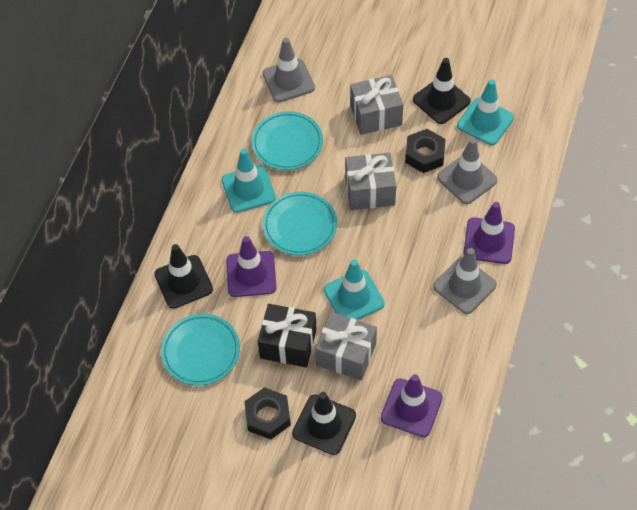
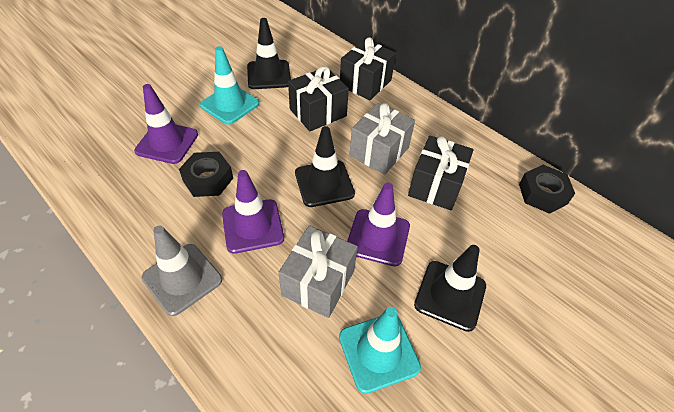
black gift: [258,304,317,368] = 1 -> [288,66,349,132] [340,37,396,100] [408,136,474,210] = 3
grey gift: [315,312,377,380] [345,153,396,210] [350,75,403,135] = 3 -> [278,225,358,318] [350,103,415,175] = 2
grey traffic cone: [262,38,315,102] [433,248,497,314] [437,138,498,204] = 3 -> [142,226,222,316] = 1
turquoise plate: [161,314,240,386] [252,111,323,170] [263,191,337,256] = 3 -> none = 0
turquoise traffic cone: [222,149,276,213] [324,259,385,320] [457,79,514,145] = 3 -> [200,46,259,125] [339,307,421,394] = 2

